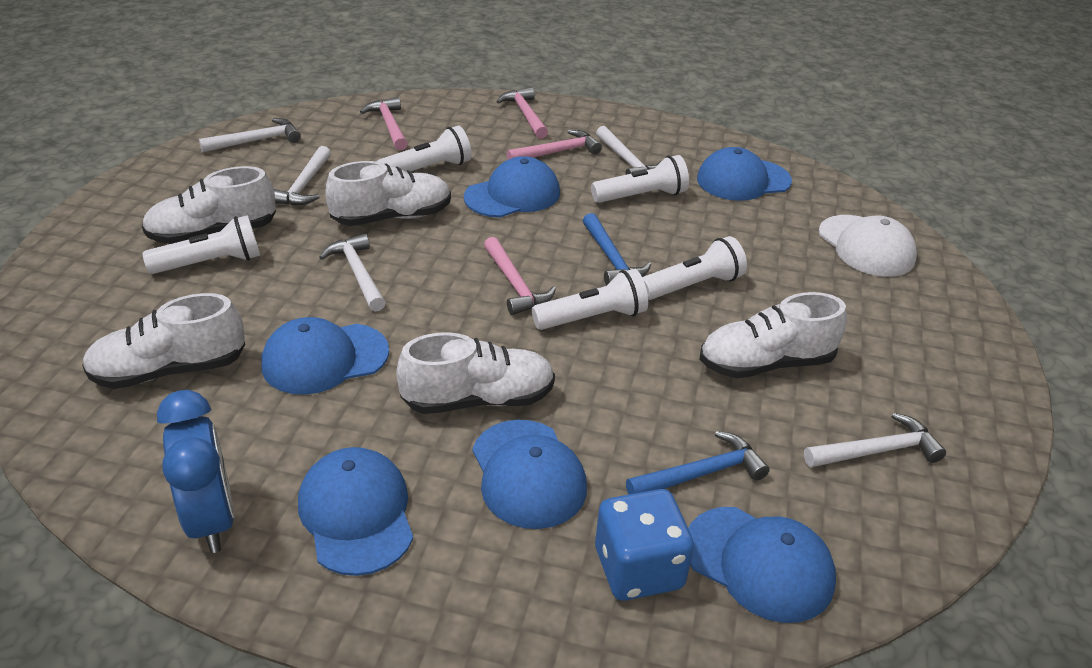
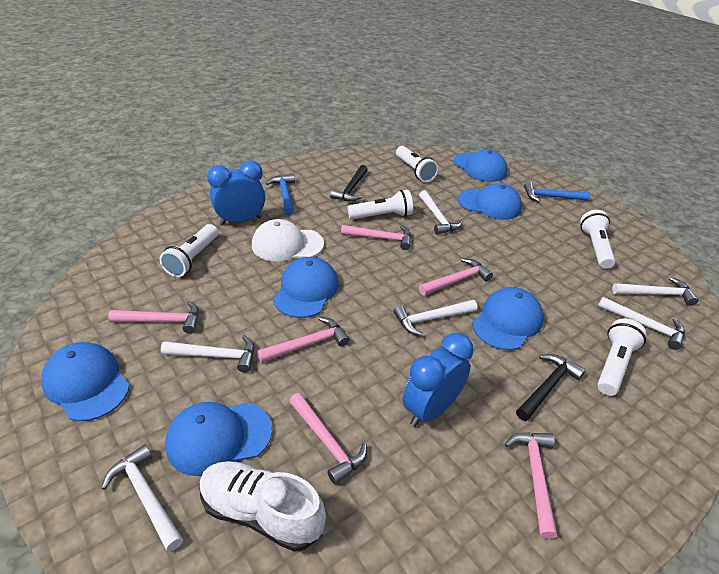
black hammer: none = 0 -> [330,165,368,201] [516,354,585,421] = 2
blue clock: [157,390,234,553] = 1 -> [207,161,265,225] [403,333,474,427] = 2
blue dice: [595,489,694,601] = 1 -> none = 0
pink hammer: [360,97,408,150] [484,237,556,315] [496,87,548,139] [506,130,602,160] = 4 -> [108,301,199,334] [257,317,349,363] [289,393,367,485] [341,225,411,250] [419,258,493,295] [505,432,557,539] = 6
white hammer: [199,118,301,153] [274,146,331,206] [319,234,386,312] [596,126,661,175] [804,413,946,467] = 5 -> [102,444,183,552] [161,335,254,373] [393,300,477,336] [419,190,463,235] [598,297,685,350] [612,277,698,306] = 6
white shoe: [82,293,245,389] [142,166,276,244] [325,161,451,226] [396,332,555,414] [699,292,847,378] = 5 -> [200,461,326,552] = 1

